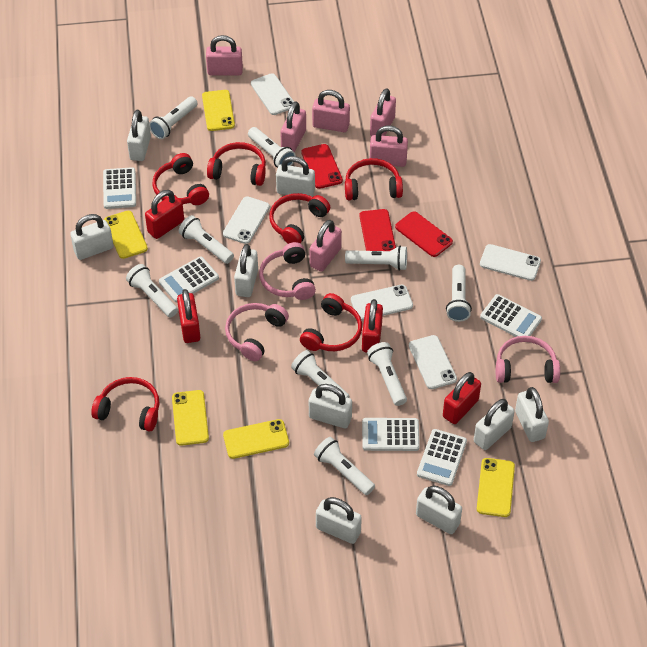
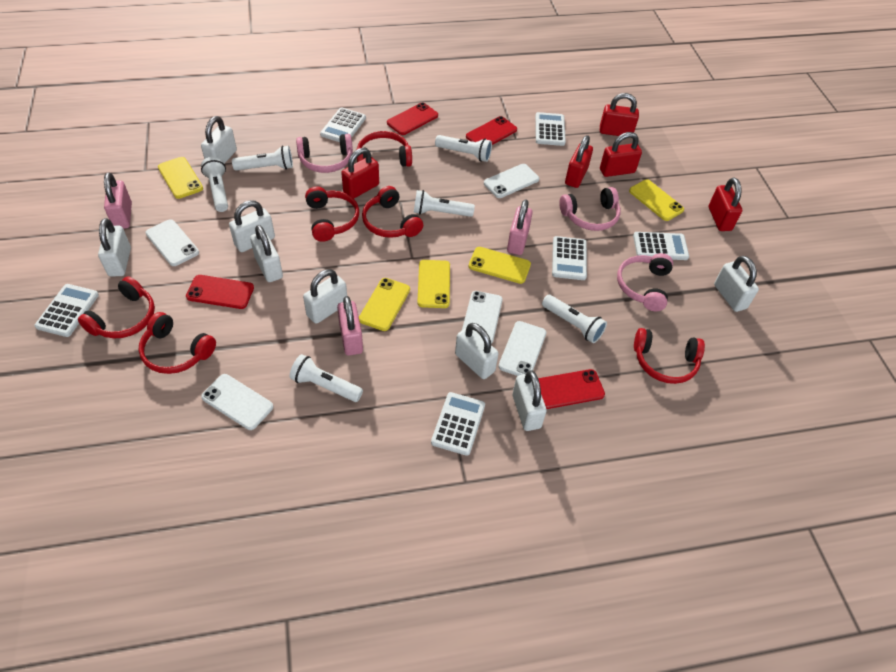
pink padlock: [206,35,243,76] [280,101,306,152] [309,220,342,272] [312,90,350,132] [370,88,396,136] [370,125,408,167] = 6 -> [104,172,132,229] [337,296,363,356] [507,199,533,255] = 3
red padlock: [145,190,184,239] [177,289,200,343] [362,299,383,353] [443,372,481,424] = 4 -> [341,148,379,199] [565,135,593,188] [600,93,639,136] [600,132,642,177] [709,178,742,231] = 5
red phone: [301,144,343,189] [359,209,396,251] [395,211,453,257] = 3 -> [186,275,254,309] [387,102,438,135] [466,116,517,145] [538,369,605,409] = 4
white calculator: [103,167,136,209] [159,256,219,303] [362,418,420,451] [417,429,467,486] [480,294,542,337] = 5 -> [35,284,99,337] [320,107,366,142] [431,392,485,456] [535,112,566,146] [552,236,587,280] [633,232,689,260] = 6
white flashlight: [126,264,178,317] [149,96,197,139] [179,215,234,264] [248,127,296,167] [291,350,350,398] [314,437,375,495] [345,246,407,271] [367,342,407,406] [446,265,472,322] = 9 -> [201,157,228,212] [232,146,293,171] [289,354,363,402] [414,190,475,217] [435,135,492,162] [542,295,607,343] = 6
white padlock: [70,214,114,260] [127,110,151,161] [234,244,258,297] [276,156,315,197] [309,384,352,428] [316,497,362,544] [416,486,462,534] [474,399,515,450] [515,387,549,442] = 9 -> [98,218,131,277] [201,116,237,164] [229,200,275,252] [250,225,283,282] [303,269,347,324] [455,323,499,379] [512,371,547,431] [714,256,759,312] = 8

